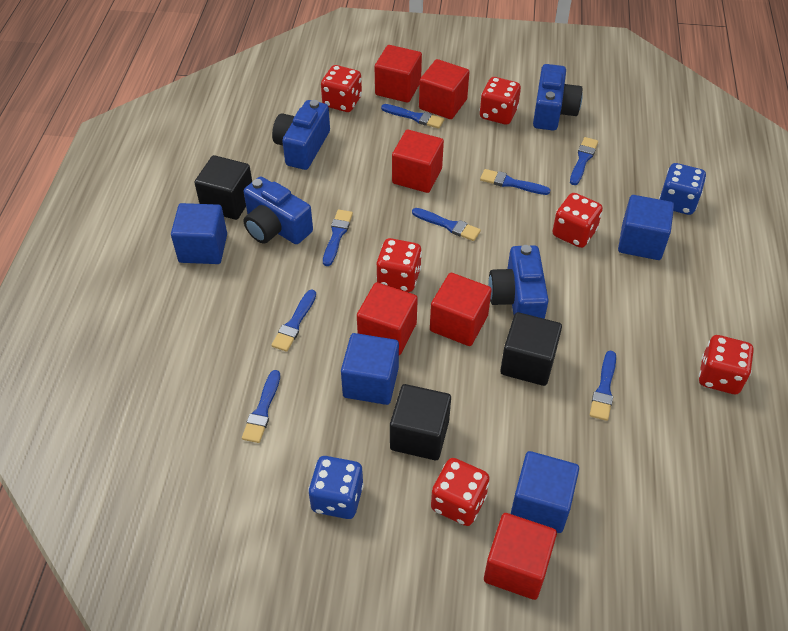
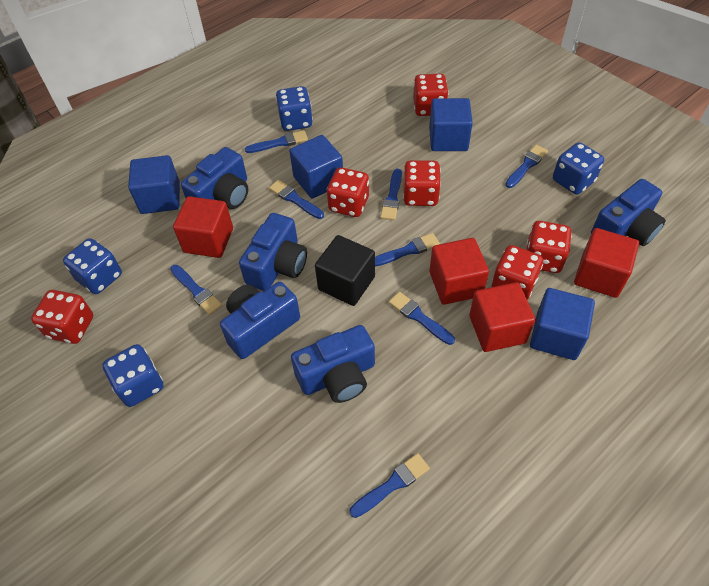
black cube: [194,155,252,220] [390,384,451,460] [500,312,562,386] = 3 -> [315,235,375,306] = 1
blue camera: [244,177,313,244] [272,100,330,170] [488,245,549,319] [533,64,583,130] = 4 -> [181,147,248,209] [220,282,300,359] [239,213,307,291] [291,325,375,403] [591,179,666,246] = 5
blue dice: [308,456,364,519] [659,163,706,215] = 2 -> [63,238,122,294] [102,344,164,407] [276,86,313,131] [553,142,604,195] = 4
red cube: [357,282,418,355] [375,45,422,103] [392,130,444,193] [419,59,469,119] [430,273,492,346] [484,513,557,600] = 6 -> [173,196,233,258] [430,238,489,305] [469,282,535,352] [574,228,639,298] = 4

